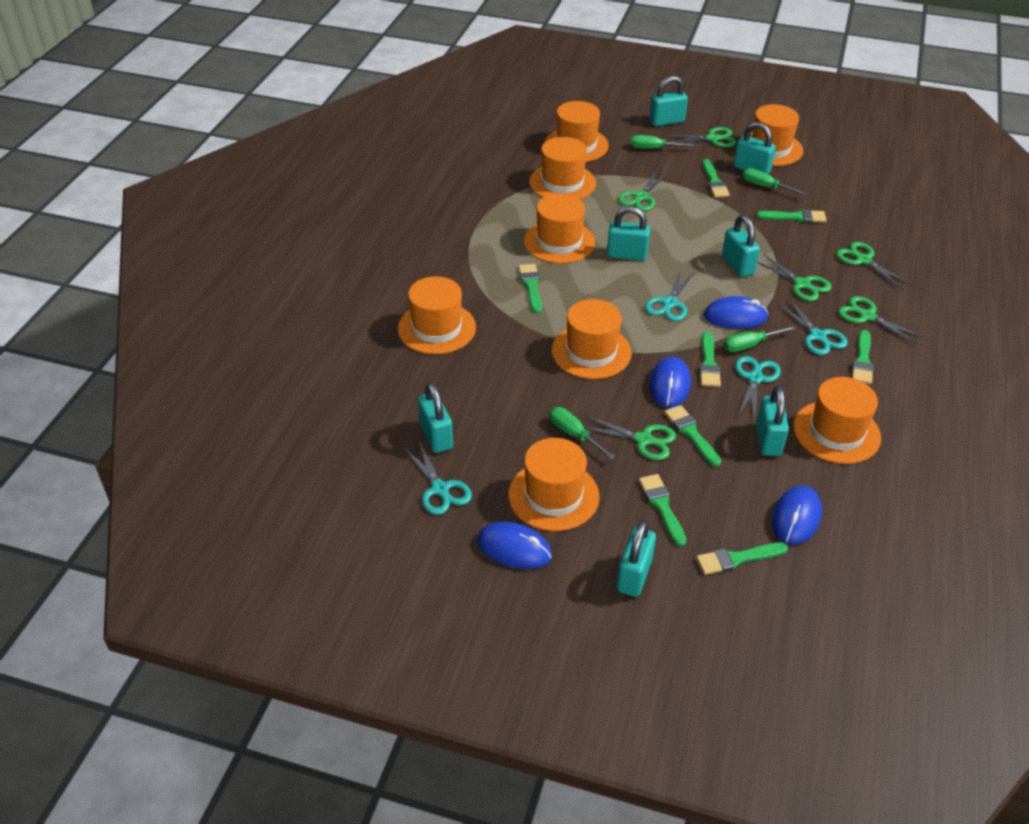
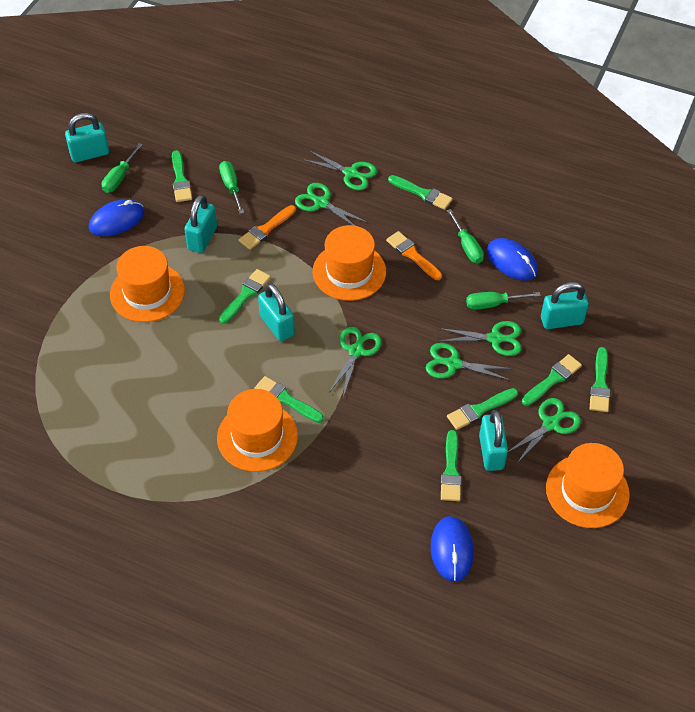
blue mouse: [477,522,552,569] [649,357,691,408] [704,296,768,329] [772,485,822,545] = 4 -> [89,199,145,236] [431,516,474,582] [487,238,538,281] = 3
orange brush: none = 0 -> [238,205,296,250] [386,231,442,280] = 2
orange hat: [398,276,476,354] [508,438,599,531] [524,193,595,264] [529,137,596,199] [545,101,609,162] [552,299,632,379] [750,104,803,166] [793,377,881,464] = 8 -> [110,246,185,322] [217,389,298,472] [313,225,386,301] [546,443,630,528] = 4
turquoise padlock: [418,382,453,453] [607,206,650,261] [617,520,656,597] [649,76,688,126] [722,215,760,277] [734,122,776,174] [756,385,789,456] = 7 -> [65,113,109,163] [184,195,217,253] [258,283,295,341] [479,410,508,471] [541,282,589,329] = 5
turquoise scissors: [404,442,472,515] [645,269,694,321] [735,356,781,418] [777,298,848,355] = 4 -> none = 0

